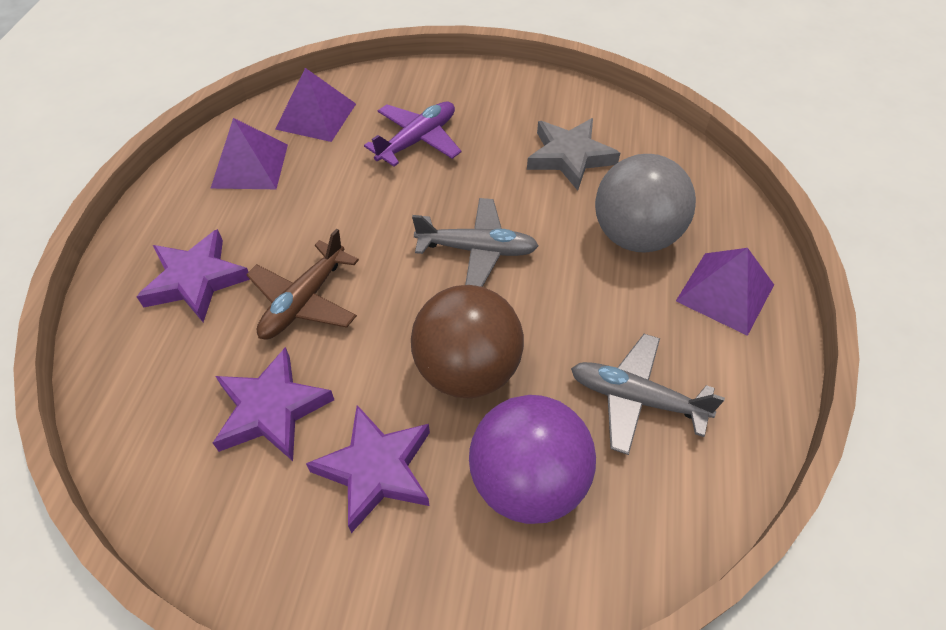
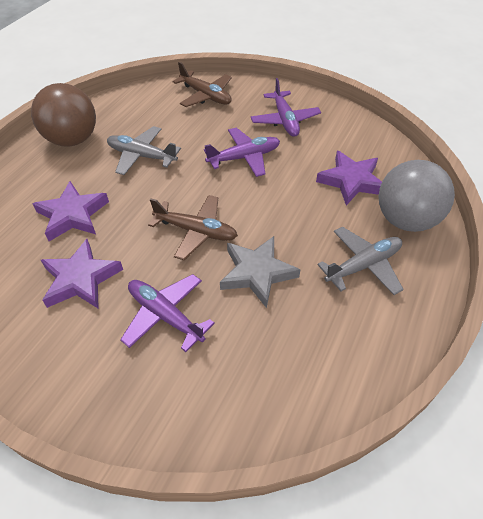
brown plane: [246,228,359,339] = 1 -> [148,195,238,260] [173,62,232,107] = 2
purple ball: [469,395,596,524] = 1 -> none = 0
purple plane: [364,102,461,166] = 1 -> [120,274,215,352] [204,128,280,177] [251,78,321,137] = 3
purple pyramid: [210,118,288,189] [275,68,356,142] [676,248,774,336] = 3 -> none = 0

